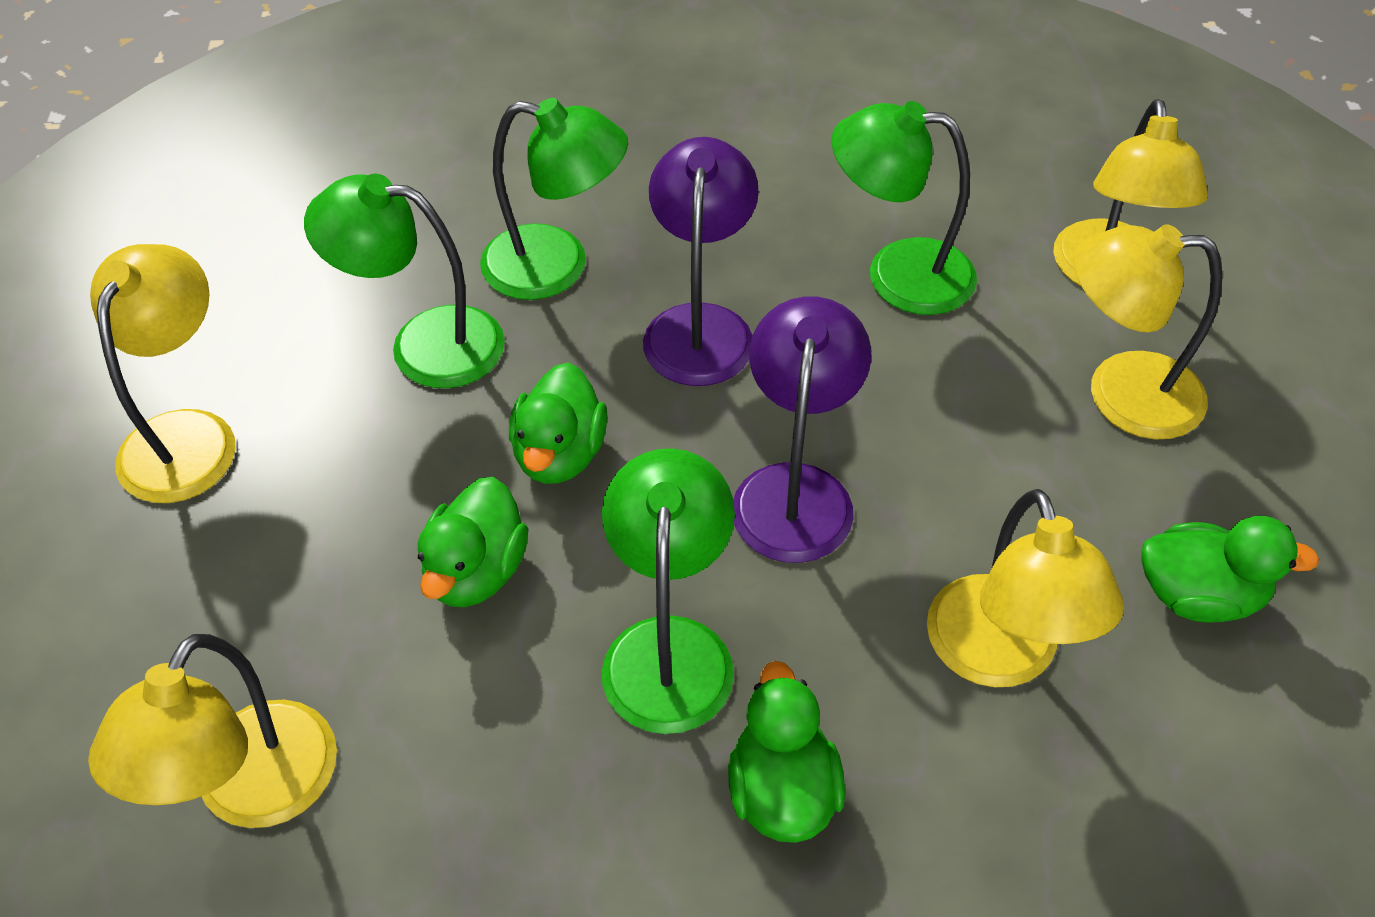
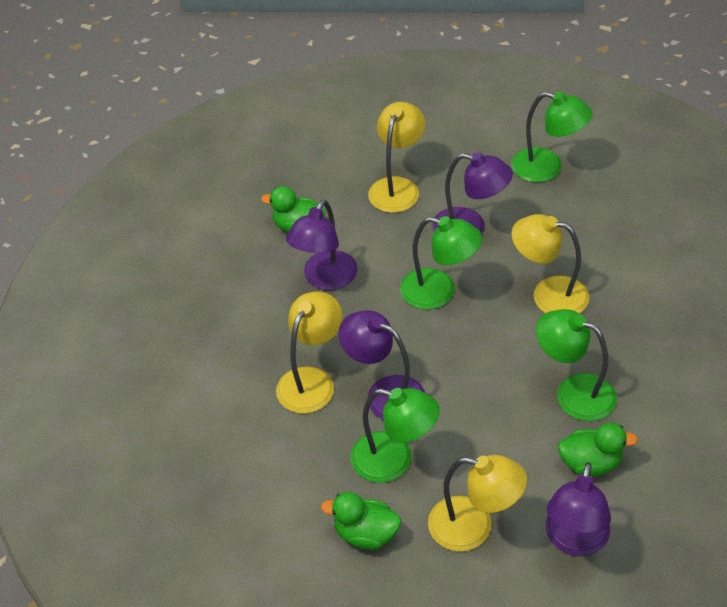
green duck: [418,477,528,607] [509,362,608,484] [728,661,845,843] [1141,516,1320,623] = 4 -> [261,186,325,233] [321,492,401,550] [558,422,638,477] = 3
purple lamp: [643,137,759,386] [733,296,871,563] = 2 -> [286,200,357,290] [339,310,425,420] [432,152,513,234] [545,462,611,556] = 4
yellow lamp: [88,634,337,828] [90,244,236,503] [927,489,1124,687] [1053,99,1208,286] [1073,224,1222,440] = 5 -> [276,291,342,414] [368,102,425,213] [428,455,527,552] [511,214,589,314] = 4

